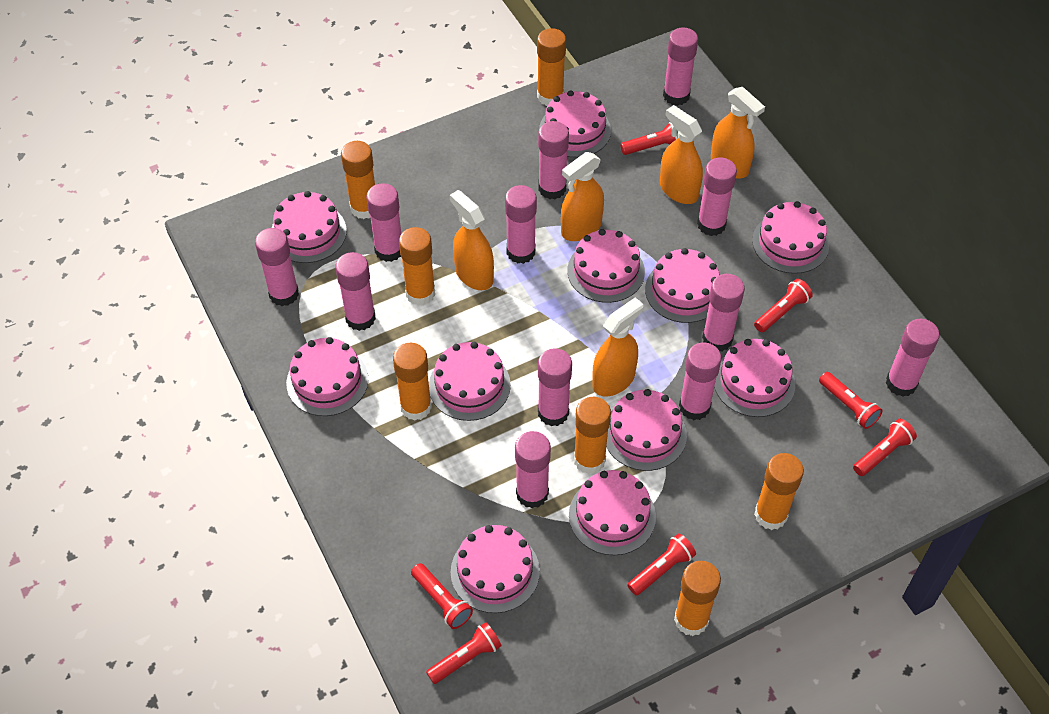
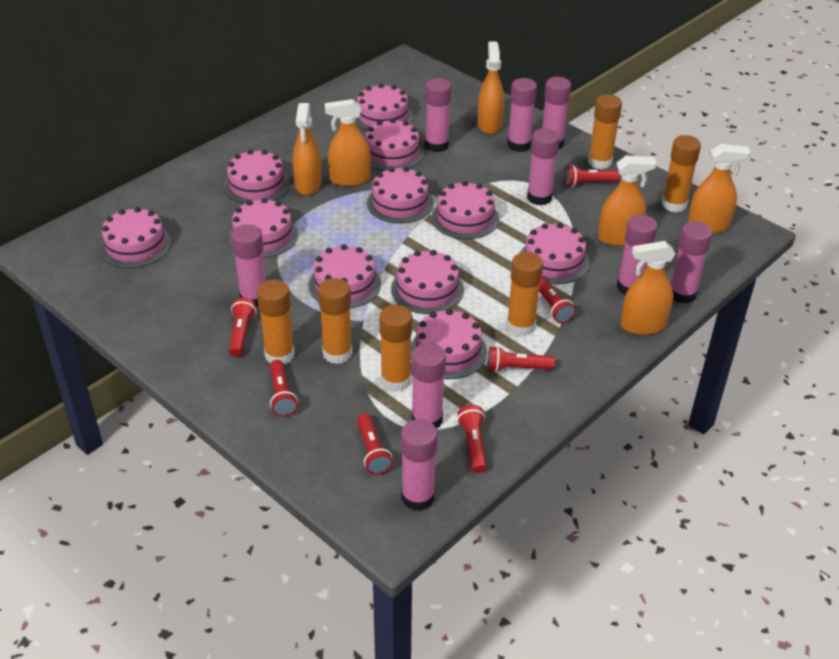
orange glue stick: [341,141,375,219] [393,343,432,421] [399,227,435,306] [537,28,566,106] [574,397,611,474] [674,561,721,636] [754,453,804,530] = 7 -> [257,280,295,364] [318,278,352,364] [379,305,412,392] [507,252,543,336] [588,94,622,169] [662,135,701,213] = 6
orange spray bottle: [450,190,494,290] [561,152,604,241] [592,297,643,397] [660,105,703,204] [711,87,765,178] = 5 -> [293,103,322,195] [325,99,371,187] [478,42,504,134] [598,155,657,246] [621,241,675,335] [687,144,751,234] = 6
pink glue stick: [255,228,299,306] [335,252,376,331] [366,183,401,262] [505,185,537,264] [515,431,551,509] [538,121,569,199] [538,349,572,426] [663,28,698,106] [679,342,722,420] [697,158,737,236] [702,274,745,352] [886,319,939,397] = 12 -> [231,224,266,307] [401,419,438,511] [412,343,446,429] [425,78,451,152] [507,78,537,152] [527,128,560,205] [542,77,571,150] [617,215,658,295] [671,221,712,303] = 9

